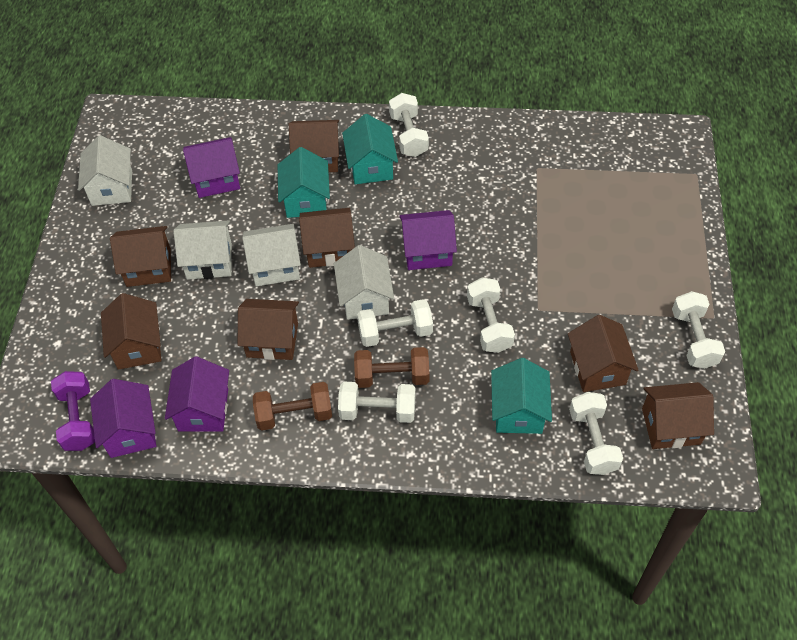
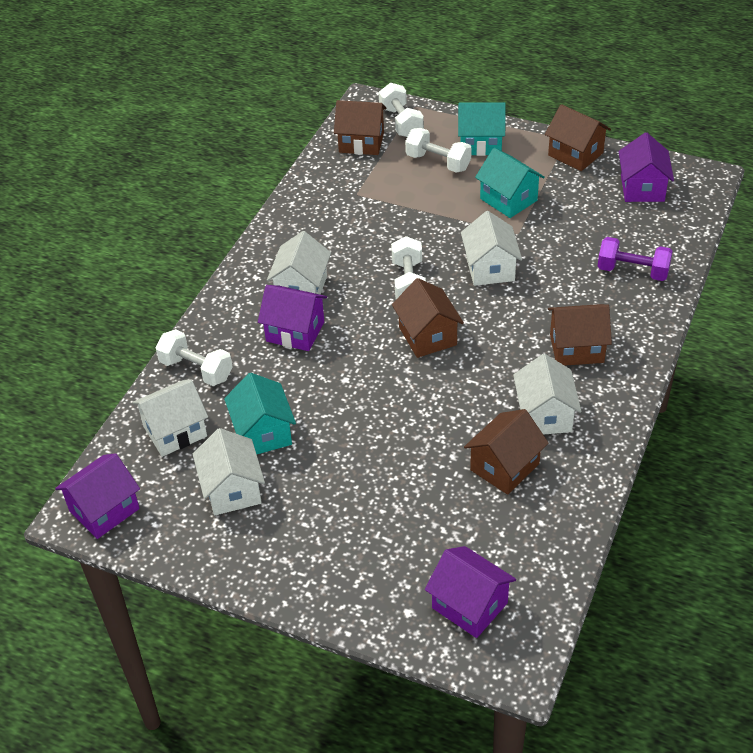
brown dumbbell: [253,382,332,431] [354,347,429,388] = 2 -> none = 0
brown house: [101,293,161,370] [110,226,171,287] [238,299,299,360] [289,120,339,172] [299,208,355,268] [568,315,638,392] [642,382,714,449] = 7 -> [334,100,386,155] [392,278,464,358] [464,409,548,495] [545,104,611,171] [548,304,612,366] = 5
white dumbbell: [338,382,416,423] [357,299,433,347] [389,93,429,157] [467,277,515,353] [569,392,623,475] [672,291,725,369] = 6 -> [156,329,232,386] [379,83,424,137] [391,236,426,299] [405,128,472,173] = 4
white house: [78,135,132,206] [173,220,232,280] [242,224,301,286] [334,245,394,320] = 4 -> [132,380,208,457] [193,428,265,515] [267,231,331,295] [461,211,522,286] [513,354,582,435] = 5

